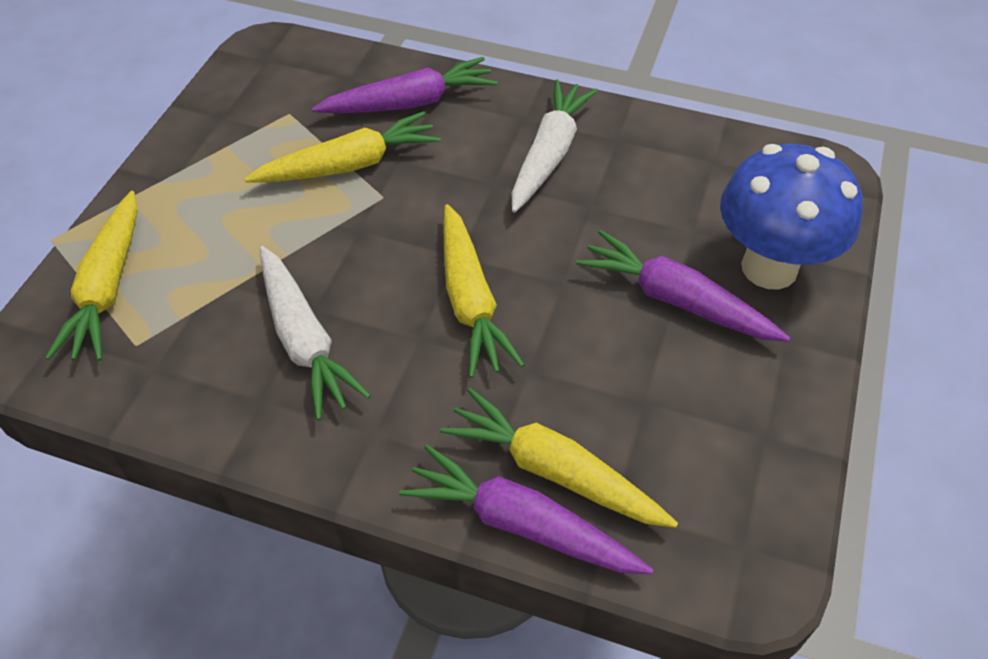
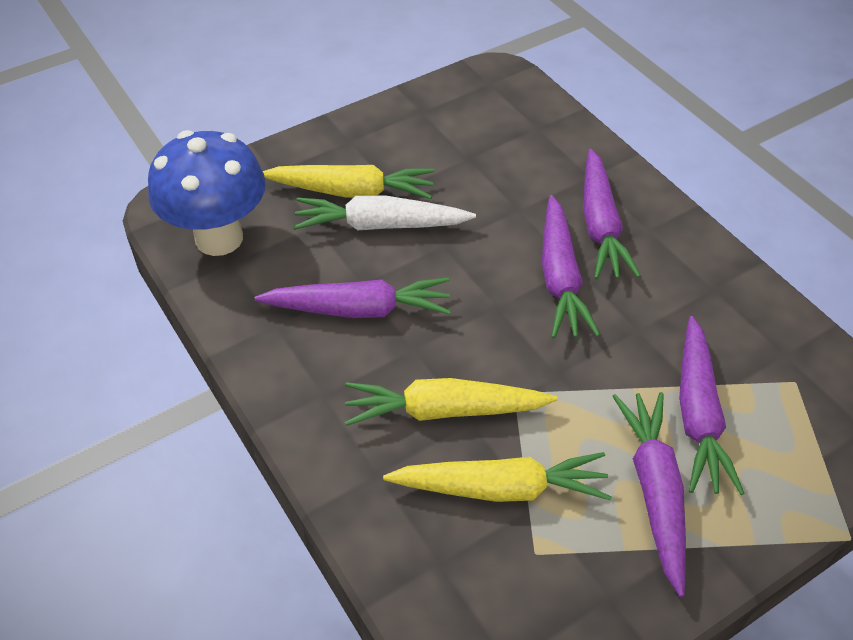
purple carrot: [312,57,498,113] [399,444,653,574] [576,230,790,342] = 3 -> [255,278,451,318] [542,195,600,338] [583,149,641,279] [613,392,686,597] [679,316,745,495] = 5
white carrot: [260,246,371,420] [511,79,598,213] = 2 -> [293,196,476,230] = 1
yellow carrot: [45,191,137,361] [244,111,441,183] [440,388,678,528] [443,204,525,378] = 4 -> [263,165,435,199] [345,378,557,426] [383,452,612,502] = 3

